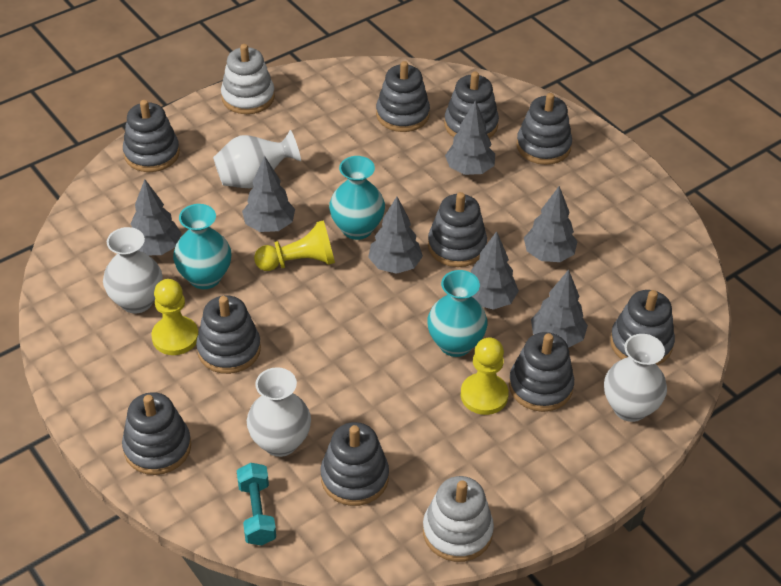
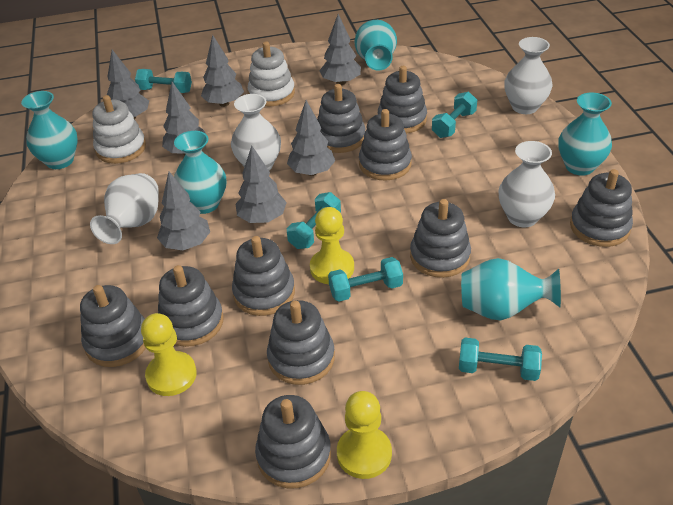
turquoise dumbbell: [237,463,276,545] = 1 -> [135,69,192,93] [287,192,341,249] [328,257,403,302] [432,92,477,138] [459,338,542,381] = 5
turquoise vase: [173,204,231,289] [329,156,385,240] [427,270,488,357] = 3 -> [21,91,78,169] [174,131,226,214] [355,20,397,71] [461,258,561,320] [558,92,612,176] = 5

